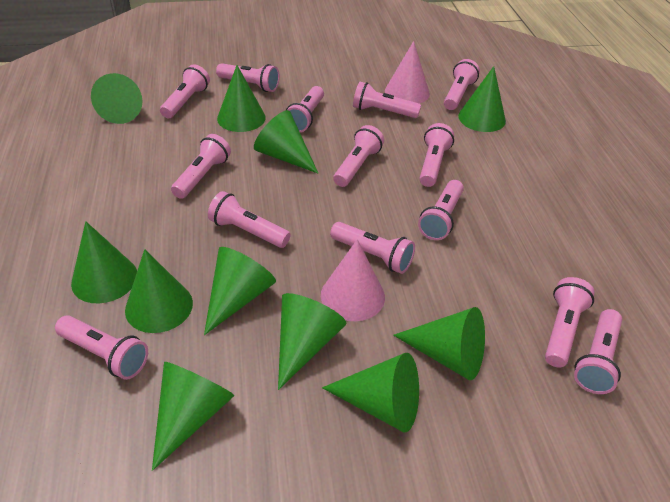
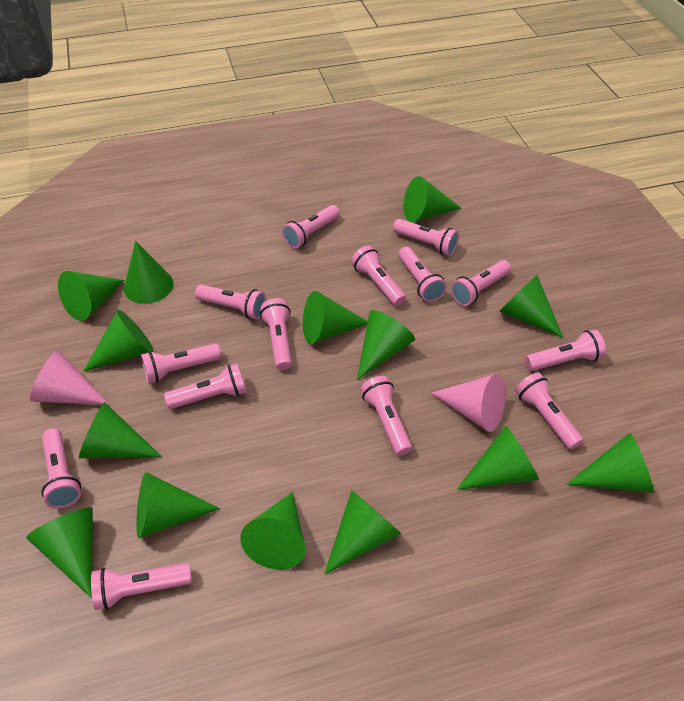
green cone: [71,221,137,303] [91,73,142,124] [125,249,193,333] [152,362,234,471] [204,247,276,335] [217,65,266,132] [254,110,318,173] [278,293,347,390] [322,353,419,433] [393,307,485,380] [458,66,506,132] = 11 -> [26,507,93,598] [58,271,125,321] [79,402,162,458] [83,310,154,372] [124,241,174,304] [136,472,220,538] [240,492,306,570] [303,291,368,344] [324,490,402,575] [357,310,415,380] [404,176,461,222] [457,426,539,490] [499,275,563,338] [566,433,654,493] = 14

